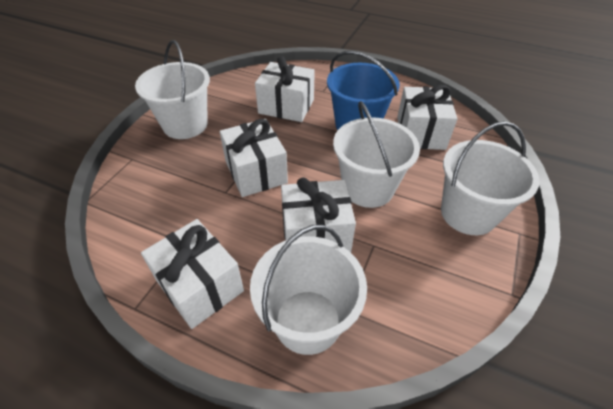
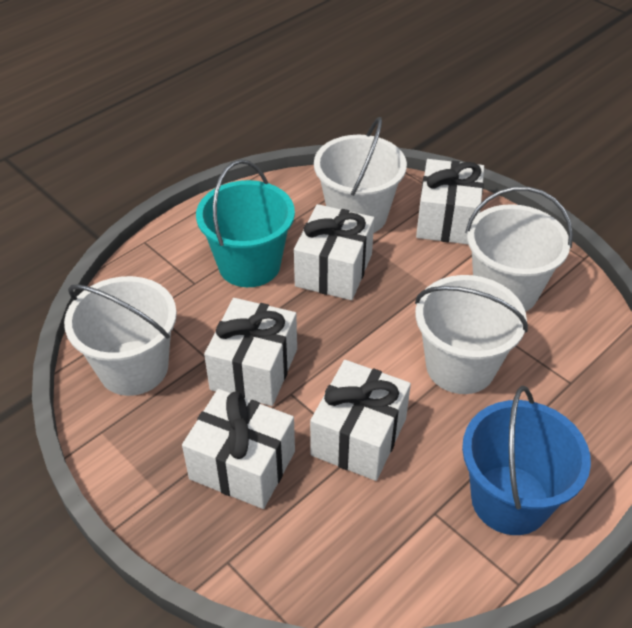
turquoise bucket: none = 0 -> [196,160,295,287] = 1

